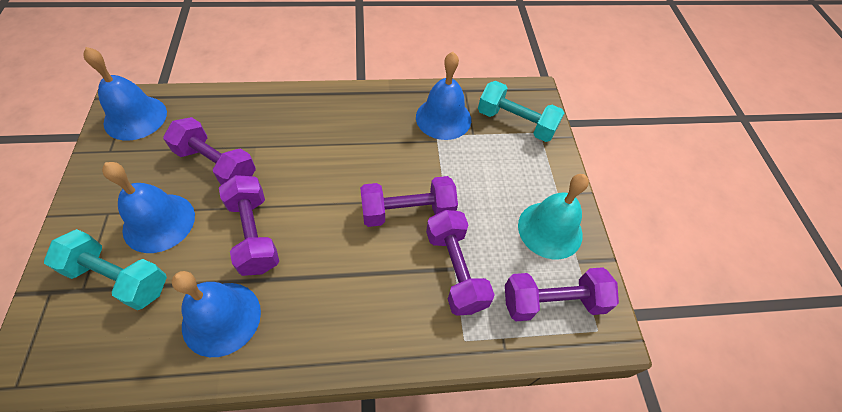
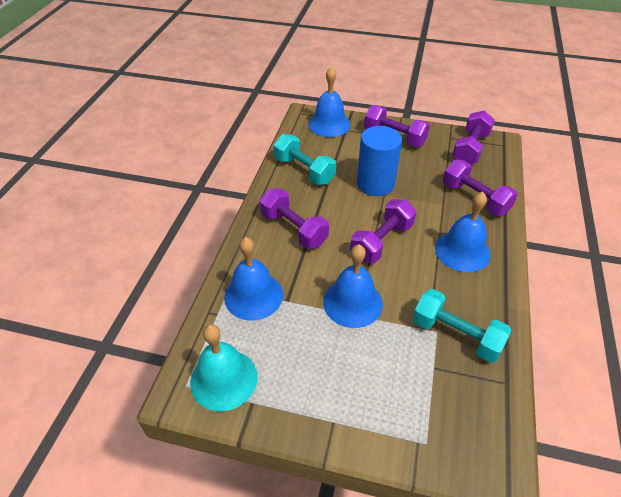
blue cylinder: none = 0 -> [357,126,402,196] = 1

